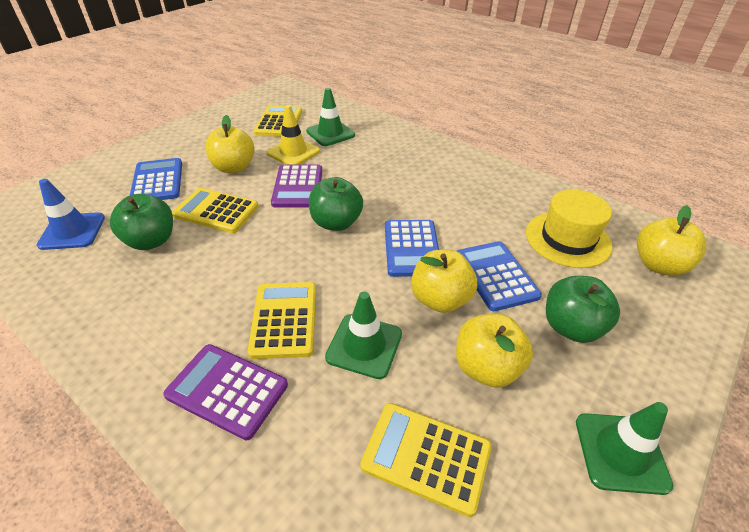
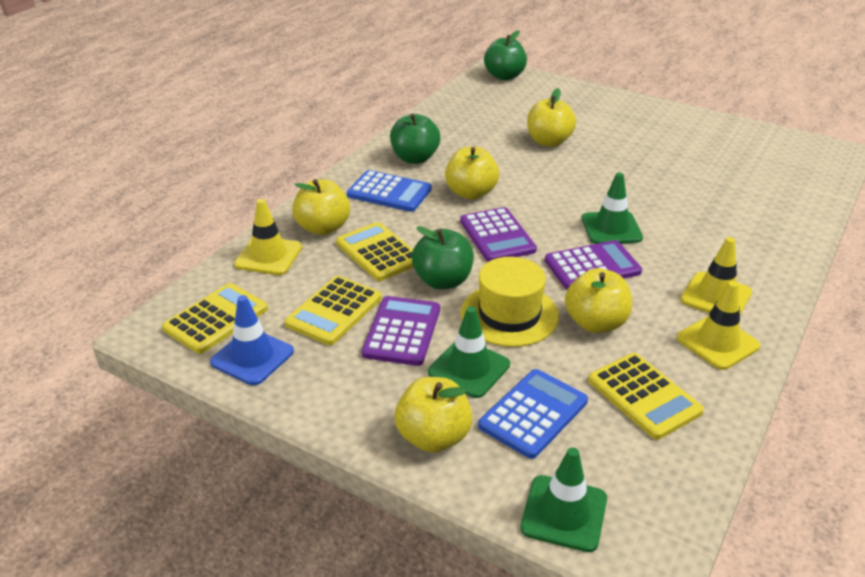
blue calculator: [130,158,182,200] [385,220,439,277] [457,241,542,311] = 3 -> [347,170,432,212] [478,369,588,459] = 2
purple calculator: [163,344,288,440] [271,165,322,207] = 2 -> [362,296,440,366] [460,207,537,262] [545,240,642,289] = 3
yellow apple: [205,115,255,173] [411,250,477,313] [456,314,533,388] [637,205,707,276] = 4 -> [292,179,350,235] [395,377,473,453] [445,147,499,199] [527,88,576,147] [565,268,632,333] = 5
yellow traffic cone: [267,105,320,165] = 1 -> [234,199,302,275] [677,281,760,370] [680,237,752,315] = 3

